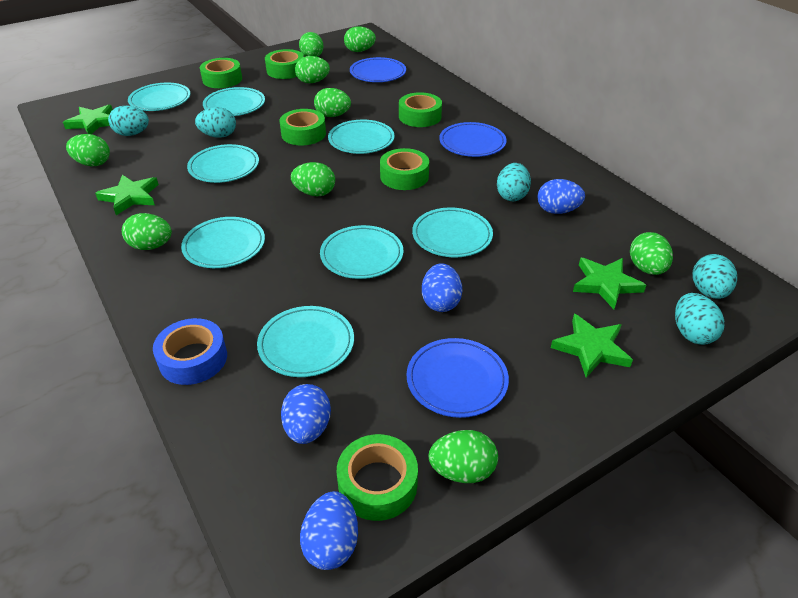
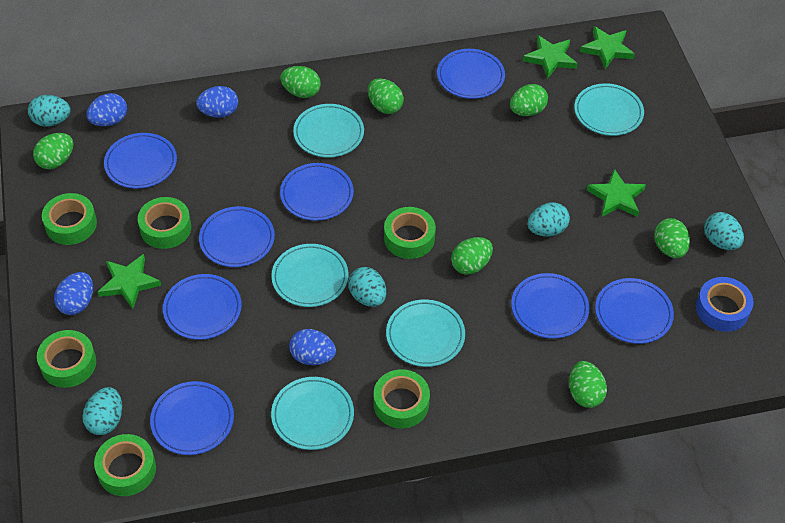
blue plate: [350,57,406,82] [407,338,509,418] [439,122,507,157] = 3 -> [104,133,177,189] [150,381,234,455] [163,274,242,340] [199,206,275,267] [280,163,354,221] [437,49,505,99] [511,273,589,339] [595,278,674,344] = 8
green egg: [66,134,110,166] [122,213,172,250] [291,162,335,196] [295,56,330,83] [299,32,324,57] [314,88,351,117] [344,26,376,52] [428,430,498,483] [630,232,673,275] = 9 -> [33,133,73,169] [280,66,321,98] [368,78,404,114] [451,237,493,275] [510,84,548,116] [569,361,607,408] [654,218,690,258] = 7
turquoise plate: [128,83,191,111] [181,217,265,268] [187,144,259,183] [203,87,265,116] [257,306,354,377] [320,225,403,279] [328,120,395,154] [412,208,493,257] = 8 -> [271,244,349,307] [271,377,354,450] [293,104,364,158] [386,300,465,367] [574,83,644,136] = 5

